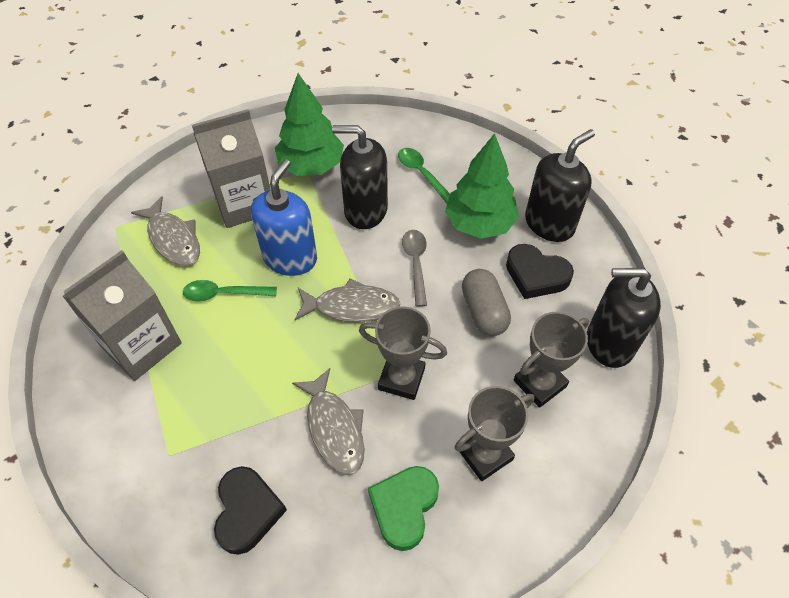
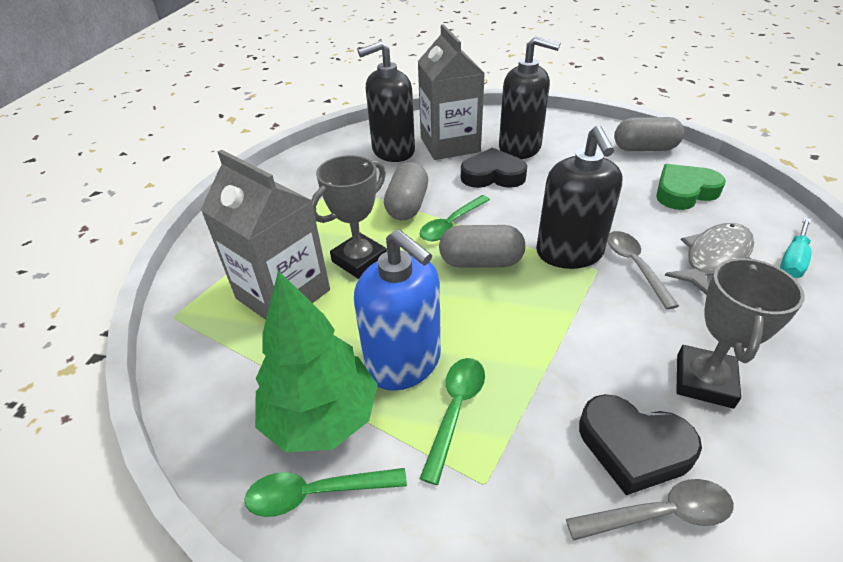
green spoon: [183,280,277,302] [398,148,450,204] = 2 -> [244,468,407,517] [420,195,490,241] [420,358,485,485] = 3
green tree: [275,73,344,176] [445,133,519,239] = 2 -> [255,271,378,452] = 1
grey capsule: [462,269,511,336] = 1 -> [384,162,428,220] [439,225,525,268] [614,117,684,151] = 3
grey fish: [131,196,200,266] [292,368,365,475] [294,278,400,322] = 3 -> [665,223,754,295] = 1
grey spoon: [402,230,427,307] = 1 -> [566,479,734,541] [607,231,679,310] = 2
grey trophy: [359,306,447,400] [455,386,534,481] [514,312,589,408] = 3 -> [312,155,387,279] [676,257,805,408] = 2
turquoise screwdriver: none = 0 -> [780,217,812,278] = 1

